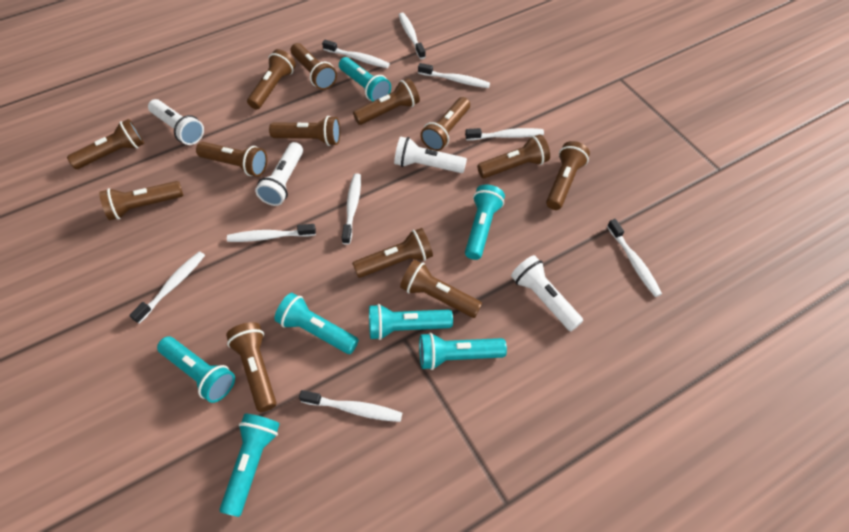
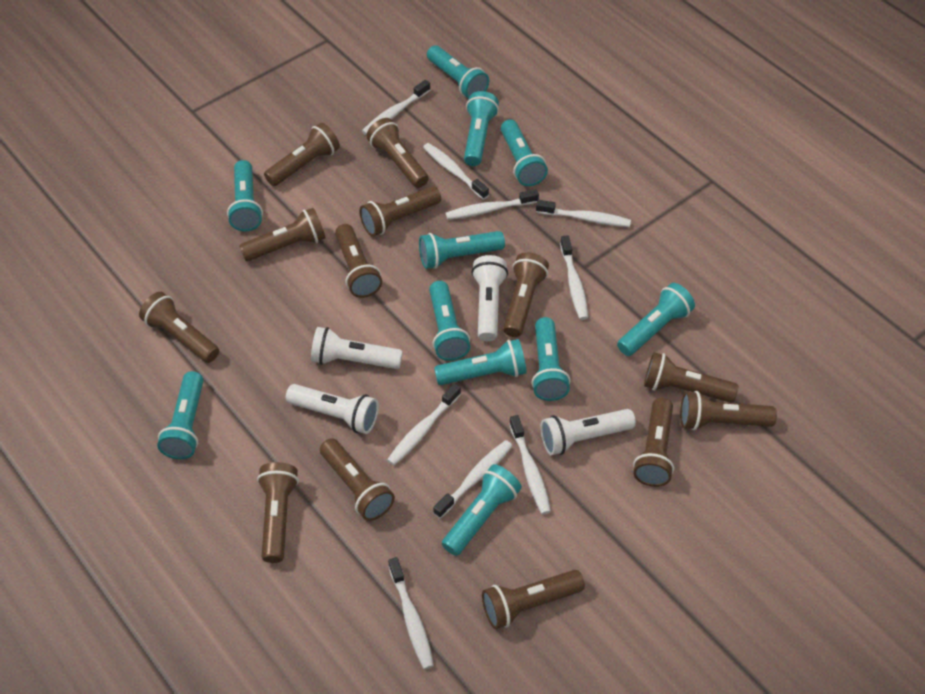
turquoise flashlight: [157,337,235,403] [220,414,280,517] [274,293,359,354] [339,57,391,101] [369,304,453,340] [419,333,507,370] [465,184,505,260] = 7 -> [157,371,204,459] [227,160,263,231] [419,231,505,269] [427,45,489,99] [429,281,470,361] [434,339,527,385] [442,464,522,556] [464,91,499,166] [501,119,548,186] [531,317,571,401] [617,283,695,356] = 11

